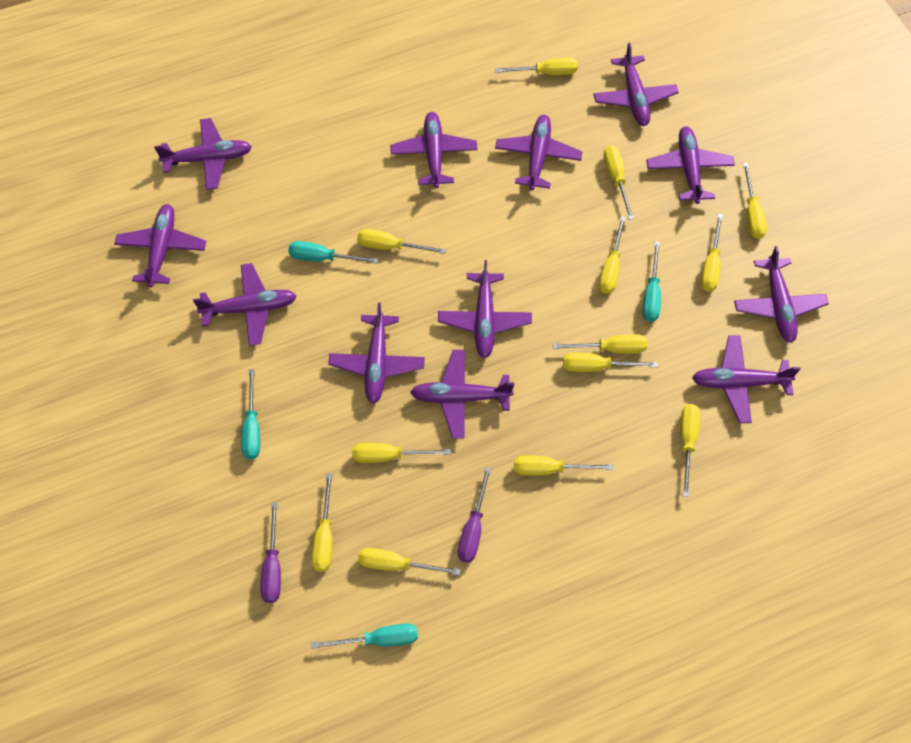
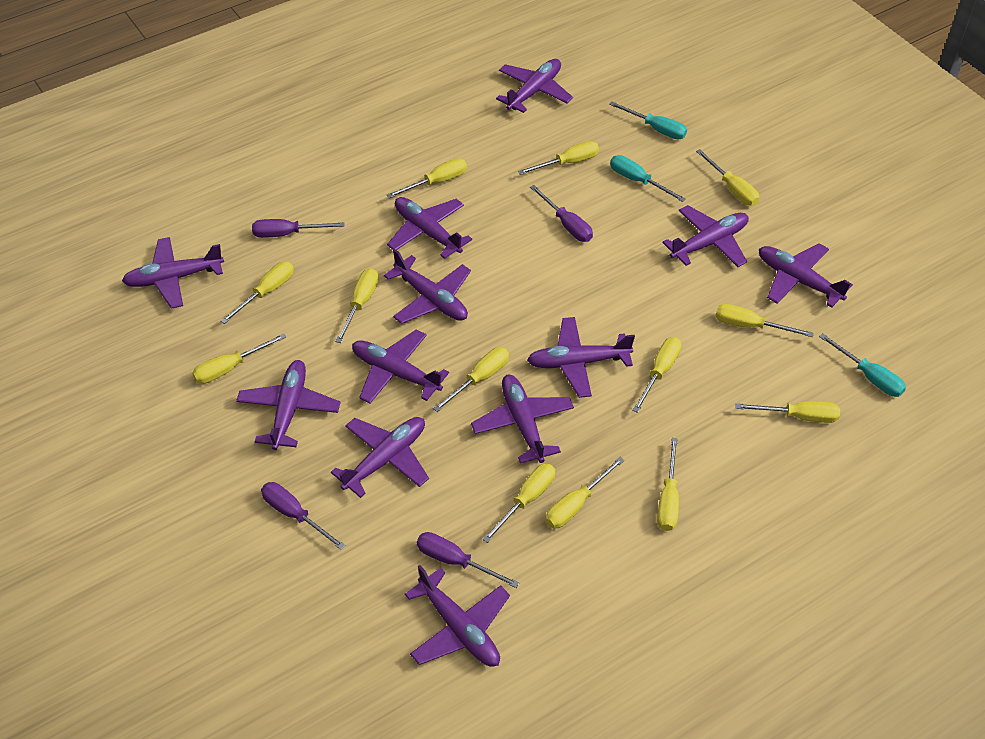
purple screwdriver: [260,502,281,603] [458,467,491,563] = 2 -> [252,219,345,238] [261,482,346,550] [417,532,519,588] [530,185,593,242] = 4
turquoise screwdriver: [241,369,260,459] [288,241,378,264] [311,623,418,649] [642,241,661,322] = 4 -> [609,101,687,139] [610,155,686,202] [819,333,906,397] = 3

